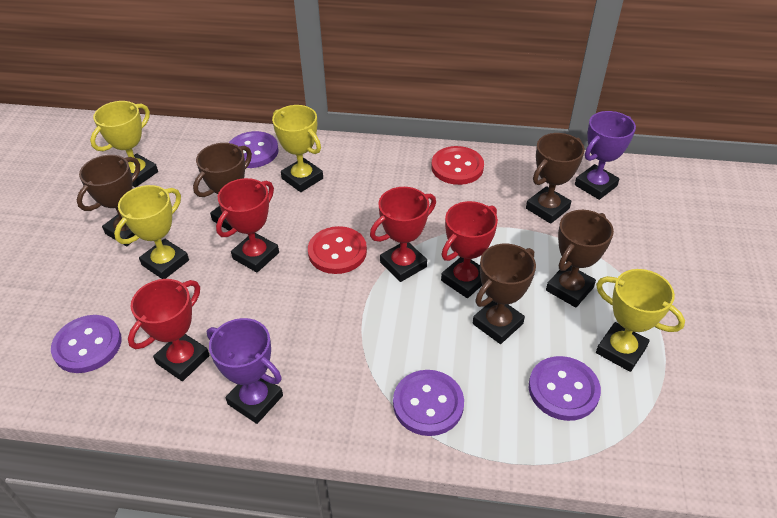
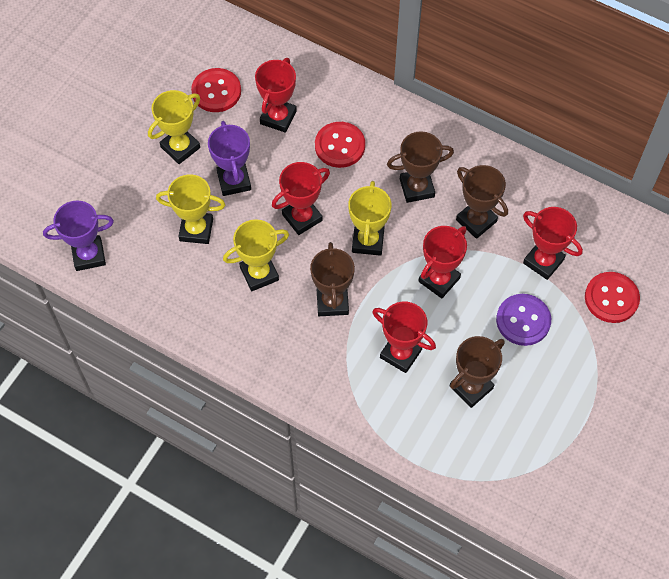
brown trophy: [77,155,140,246] [193,143,252,233] [473,244,536,344] [526,133,585,224] [546,210,614,308] = 5 -> [310,242,355,316] [387,131,454,203] [450,336,505,408] [456,165,508,239] = 4
purple button: [51,315,122,373] [229,131,279,168] [393,370,464,436] [529,356,601,421] = 4 -> [496,294,551,346] = 1
red button: [308,226,367,274] [431,146,484,185] = 2 -> [191,68,241,112] [315,122,365,168] [585,272,640,323] = 3
red trophy: [128,279,210,381] [216,178,279,272] [370,187,436,282] [441,201,498,298] = 4 -> [255,58,297,133] [272,162,330,235] [372,302,436,373] [418,226,467,298] [523,207,583,280] = 5

